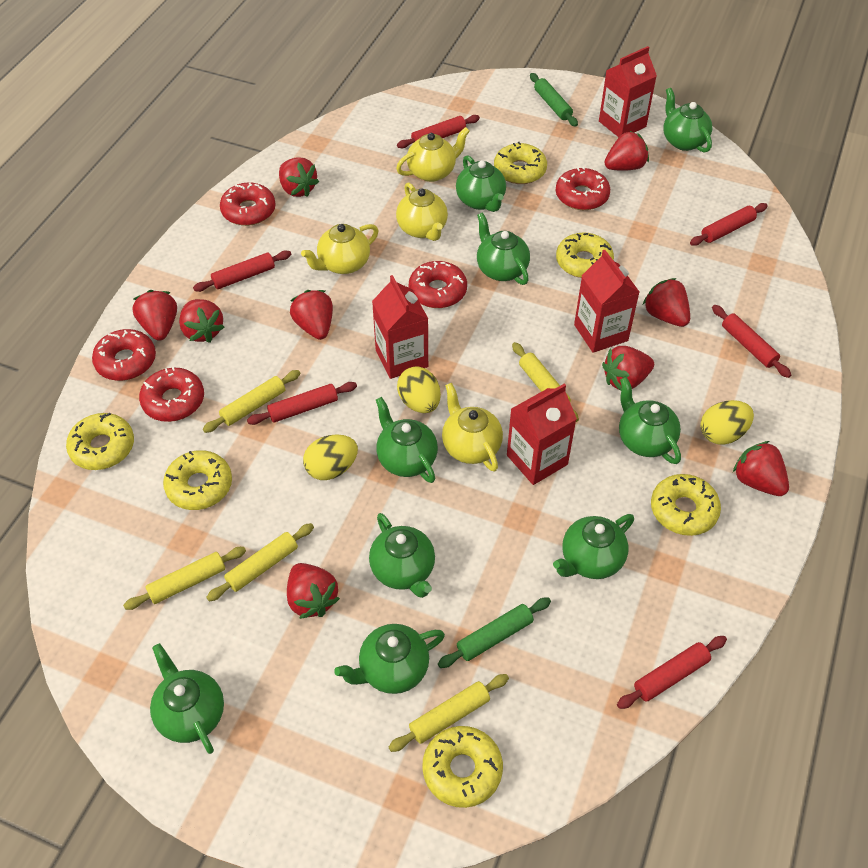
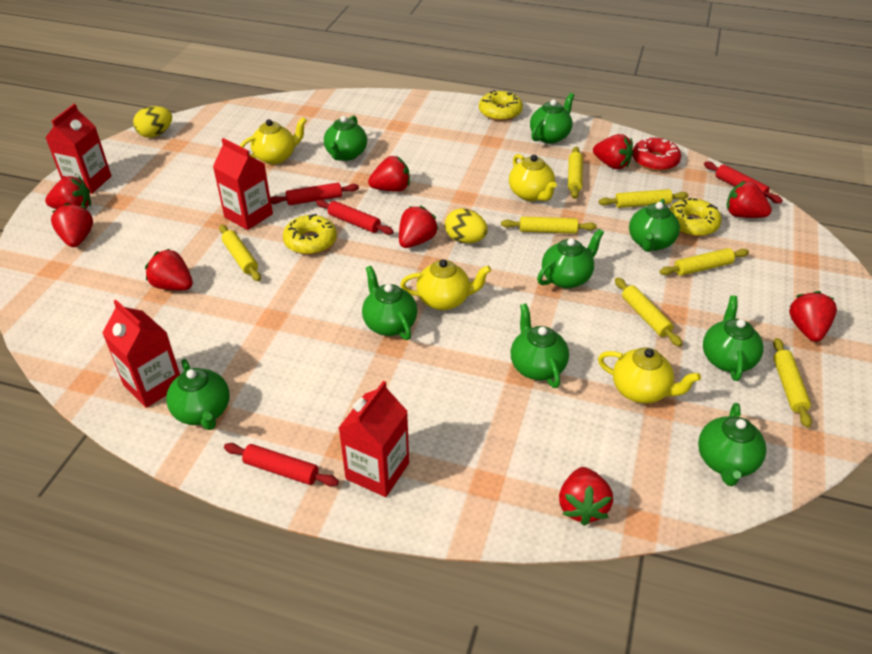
green rolling pin: [438,597,551,668] [530,73,578,127] = 2 -> none = 0
red donut: [92,329,156,381] [139,367,204,422] [220,183,276,226] [409,261,467,308] [556,167,610,210] = 5 -> [632,137,681,171] = 1
red rolling pin: [193,251,291,292] [247,382,357,425] [397,115,480,148] [617,636,727,709] [690,203,768,246] [712,305,791,378] = 6 -> [224,443,339,487] [270,183,359,205] [316,199,394,235] [704,161,783,204] = 4
yellow donut: [66,412,134,470] [163,450,232,510] [422,726,503,808] [494,142,547,184] [556,233,614,278] [651,474,721,536] = 6 -> [283,214,337,255] [479,90,523,121] [669,198,722,237] = 3
yellow egg: [303,434,358,480] [397,366,441,413] [700,400,754,445] = 3 -> [133,106,172,138] [445,208,488,244] = 2
yellow rolling pin: [123,547,246,610] [203,370,300,433] [206,523,314,602] [389,674,509,752] [512,342,579,422] = 5 -> [219,225,261,281] [501,216,597,234] [568,147,583,199] [599,189,689,208] [615,277,682,347] [659,248,749,276] [773,338,812,428] = 7

